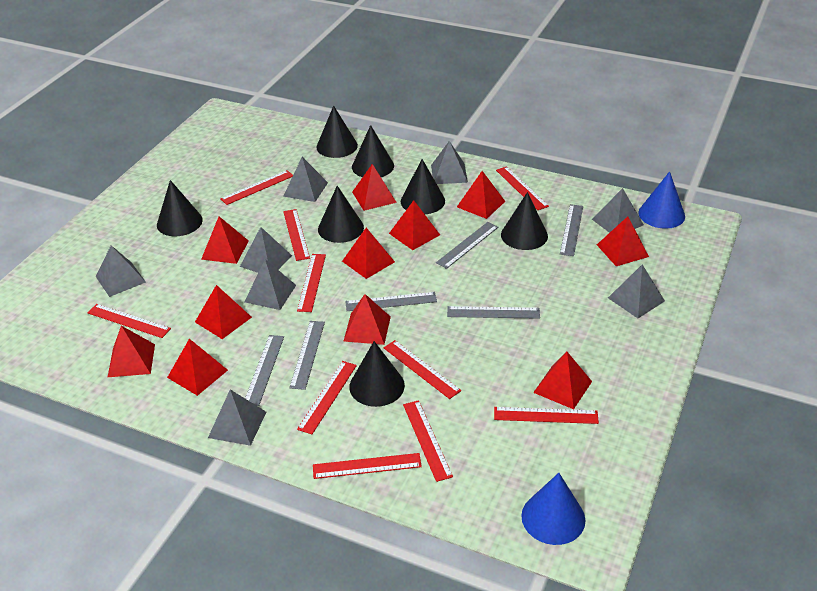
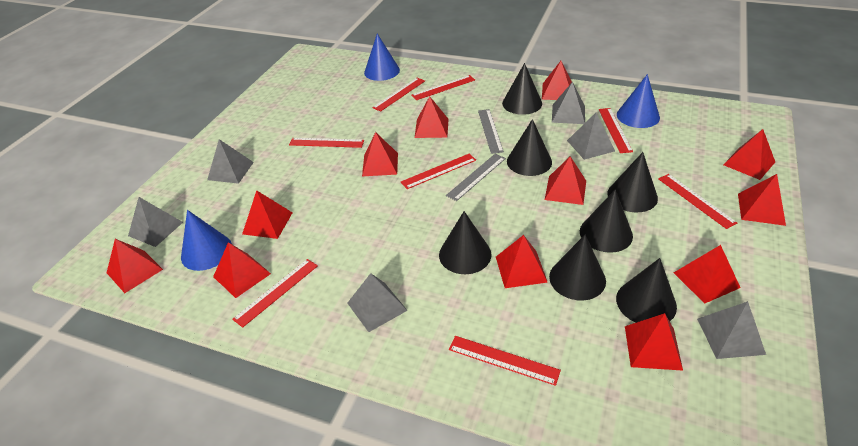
blue cone: [521,473,585,545] [638,171,685,229] = 2 -> [181,210,232,271] [364,34,400,81] [617,74,660,128] = 3
grey pyramid: [96,246,146,297] [208,389,266,446] [240,227,292,273] [244,259,296,310] [283,157,328,202] [431,141,468,184] [592,188,644,233] [608,264,665,318] = 8 -> [128,197,183,247] [207,139,254,184] [347,273,408,332] [552,82,585,124] [567,113,615,160] [697,301,766,359] = 6
grey ruler: [245,335,284,406] [290,321,325,390] [345,292,437,311] [436,222,498,269] [447,306,540,319] [560,204,583,256] = 6 -> [446,154,506,201] [478,109,504,154] = 2
red pyramid: [108,326,155,377] [167,339,228,396] [195,285,252,339] [201,216,249,264] [342,228,395,279] [344,294,391,345] [352,164,397,211] [389,200,440,250] [457,171,505,219] [533,352,592,409] [597,216,649,266] = 11 -> [107,239,163,293] [213,242,271,298] [242,190,293,239] [362,132,398,177] [415,96,449,138] [496,235,548,288] [542,61,572,100] [545,156,586,205] [625,313,683,371] [674,245,741,304] [723,129,775,180] [738,174,786,226] = 12
red ruler: [88,304,171,338] [220,170,293,205] [283,209,310,261] [297,254,326,312] [297,361,357,434] [313,453,422,479] [383,340,461,399] [403,400,453,482] [494,407,599,424] [496,166,549,210] = 10 -> [232,259,318,328] [289,138,364,148] [372,78,425,112] [401,154,476,189] [411,75,475,100] [449,336,561,386] [599,108,633,153] [658,174,737,229] = 8

